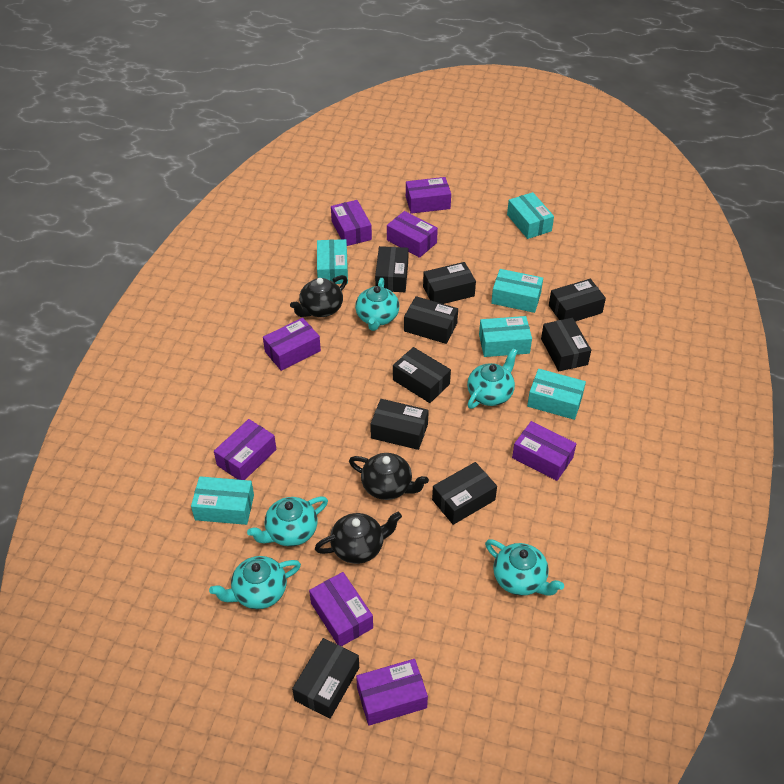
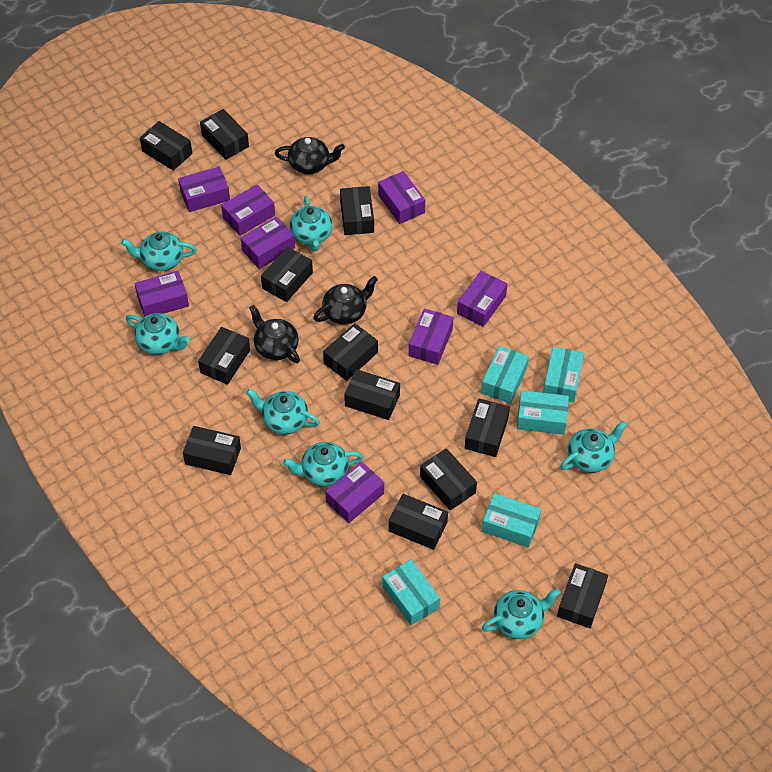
black box: [292,638,359,719] [370,399,429,450] [375,246,409,292] [393,347,451,403] [404,296,458,344] [423,262,476,304] [432,462,497,525] [541,318,591,371] [549,279,606,322] = 9 -> [140,121,192,171] [183,426,241,475] [198,327,250,385] [200,109,249,160] [261,247,313,302] [323,323,378,381] [340,186,374,235] [344,369,400,420] [389,494,448,550] [420,448,477,511] [465,398,510,457] [557,563,608,628] = 12
turquoise box: [191,476,254,525] [317,239,348,284] [479,316,532,357] [491,269,543,313] [507,192,554,239] [527,369,586,420] = 6 -> [382,559,440,625] [481,346,529,404] [482,493,541,548] [517,390,569,435] [543,347,584,403] = 5
turquoise teapot: [209,556,301,609] [247,496,328,546] [355,278,399,331] [467,348,518,409] [485,539,564,596] = 5 -> [121,232,197,271] [126,313,190,355] [246,389,320,434] [283,442,363,487] [290,196,332,251] [482,588,561,639] [560,421,627,473] = 7

